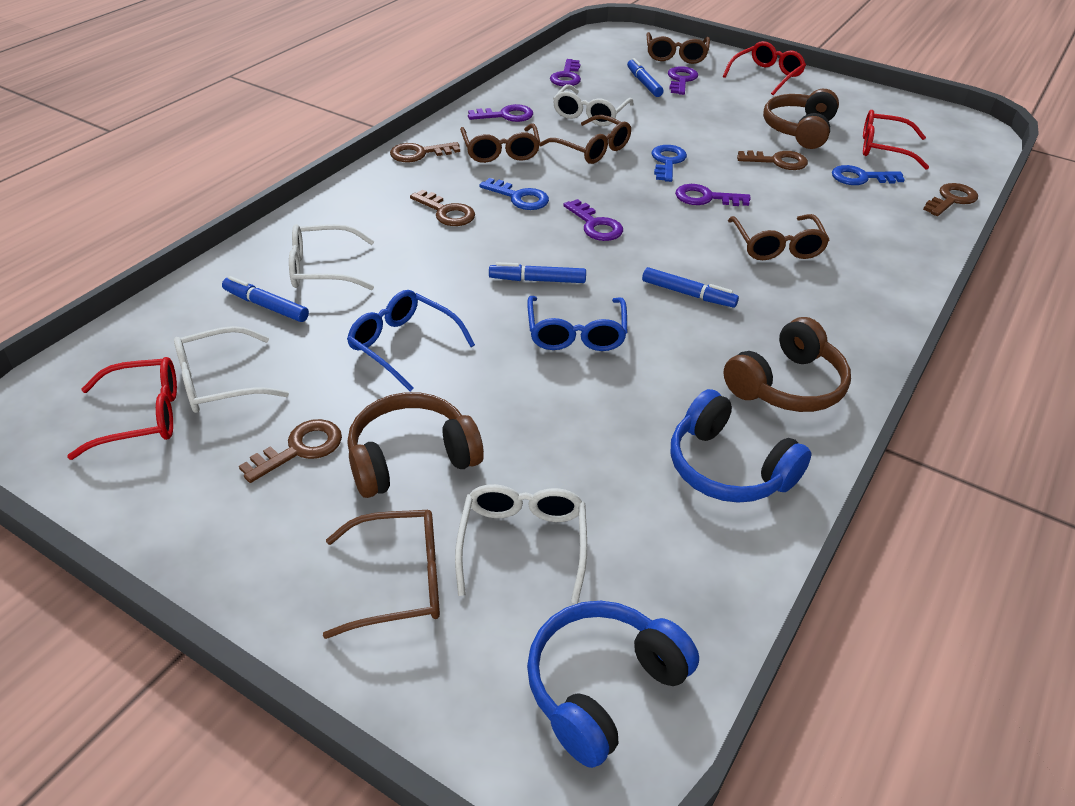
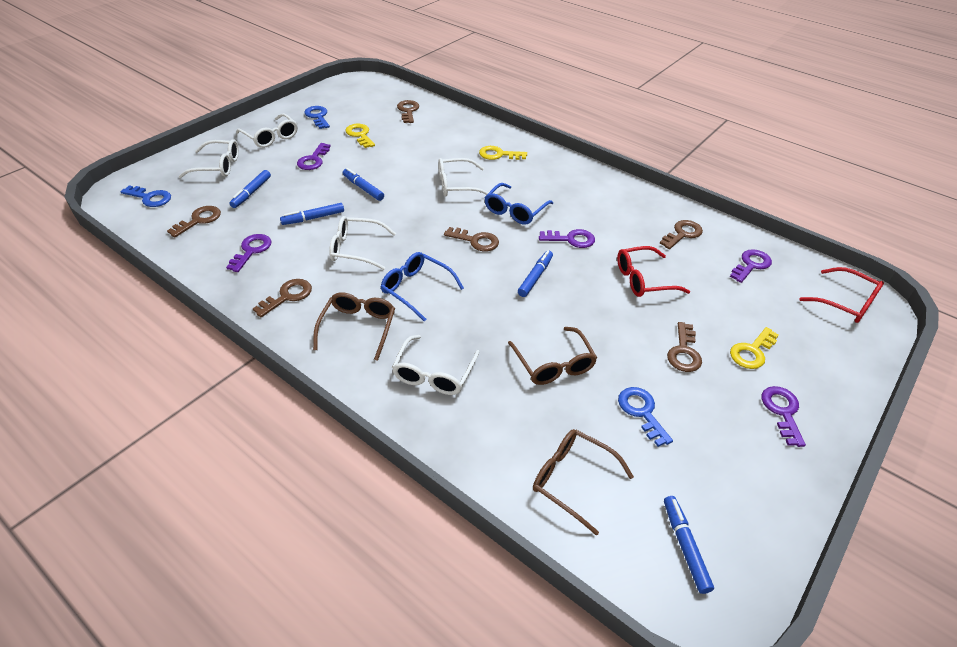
blue headphones: [527,601,699,768] [671,389,811,503] = 2 -> none = 0
blue marker: [222,276,309,322] [489,262,586,283] [627,58,663,97] [642,267,739,308] = 4 -> [230,170,271,208] [280,203,344,225] [343,168,384,201] [518,250,553,297] [664,496,714,594] = 5
brown glasses: [323,510,440,639] [460,123,540,163] [539,115,631,164] [647,32,710,64] [728,214,829,260] = 5 -> [313,292,395,361] [508,327,597,385] [533,429,634,536] = 3
brown headphones: [347,392,484,498] [723,317,851,412] [763,89,839,149] = 3 -> none = 0
brown key: [239,419,342,483] [390,142,460,162] [410,189,475,226] [737,150,808,170] [923,183,978,216] = 5 -> [167,206,221,237] [253,279,312,317] [397,100,419,123] [444,227,499,251] [659,220,703,249] [667,322,702,372] = 6
red glasses: [67,357,177,460] [723,41,806,95] [863,110,929,170] = 3 -> [617,246,690,297] [799,267,884,323] = 2
white glasses: [174,326,289,413] [289,224,374,290] [455,484,587,604] [553,84,633,126] = 4 -> [178,139,239,178] [236,113,298,148] [329,216,396,270] [392,335,479,395] [438,158,488,196] = 5
yellow key: none = 0 -> [346,124,375,148] [479,146,527,160] [730,327,779,369] = 3

